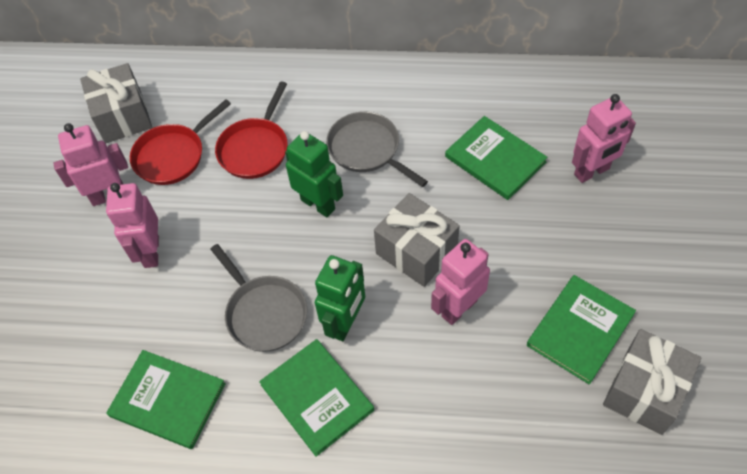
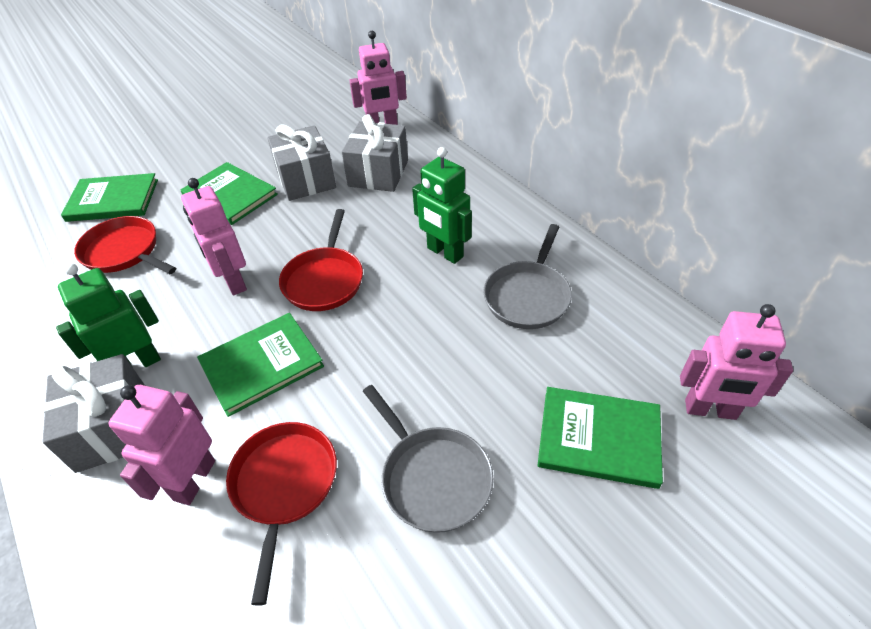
red pan: [130,99,231,185] [215,81,288,179] = 2 -> [74,216,176,274] [226,422,337,606] [279,209,363,311] = 3

